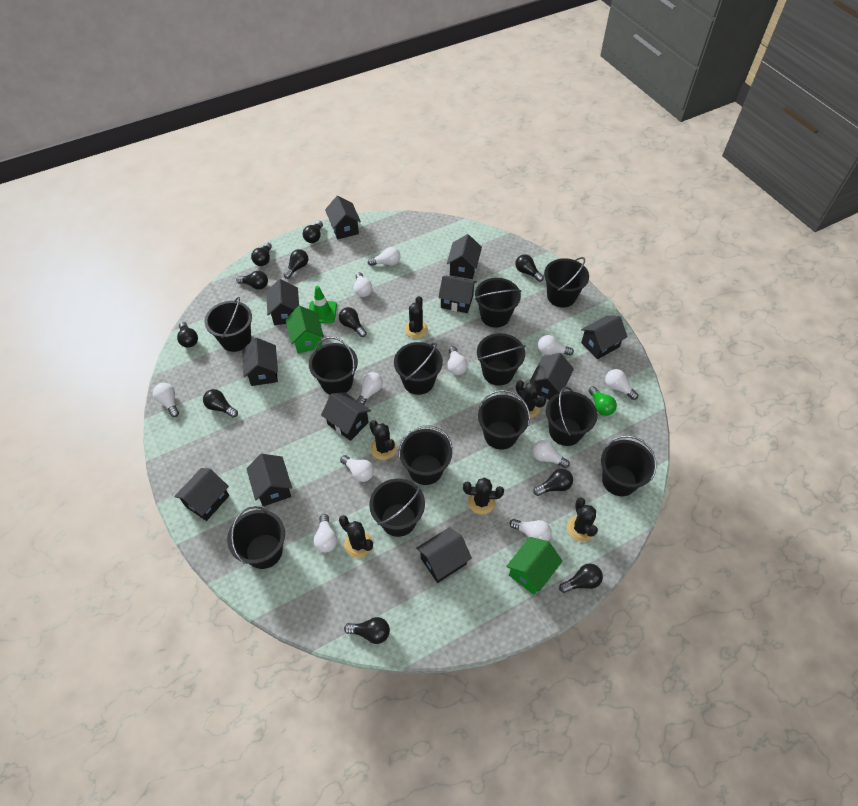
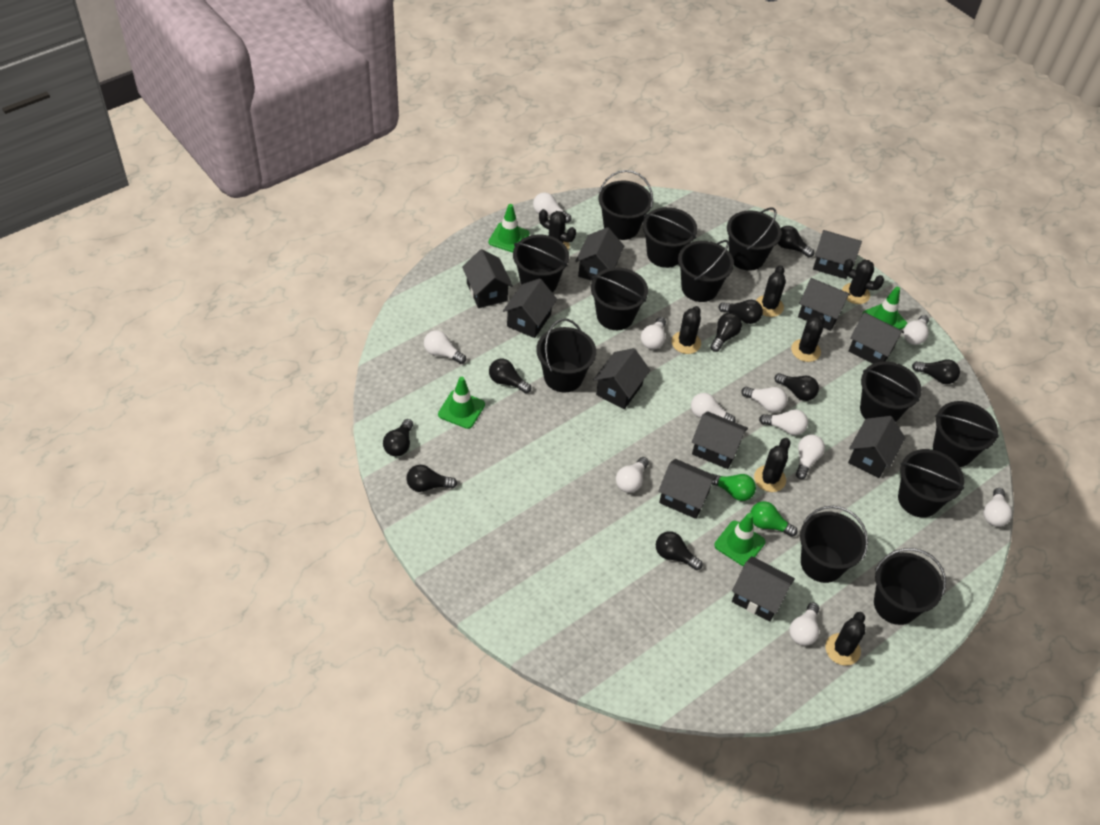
black cactus: [339,515,373,558] [369,420,397,460] [404,296,428,339] [463,478,504,514] [516,380,546,418] [567,497,598,542] = 6 -> [539,209,576,250] [671,306,701,354] [754,438,790,492] [756,265,786,317] [791,315,825,362] [826,612,865,666] [842,259,884,304] = 7
black light bulb: [177,322,198,348] [203,389,238,418] [236,271,268,290] [251,243,272,266] [283,249,308,279] [303,221,323,243] [339,307,367,337] [344,617,390,644] [515,254,544,282] [533,469,573,496] [559,564,603,593] = 11 -> [383,419,413,457] [406,465,457,492] [489,359,531,393] [656,531,703,570] [710,313,742,352] [718,300,763,324] [774,373,819,401] [778,226,814,258] [912,359,960,384] = 9
green house: [286,306,324,353] [506,537,563,595] = 2 -> none = 0
green light bulb: [588,386,617,416] = 1 -> [712,474,756,501] [750,501,798,537] = 2
green traffic cone: [309,286,337,323] = 1 -> [438,377,485,429] [489,204,530,253] [714,513,765,566] [862,287,907,329] = 4

